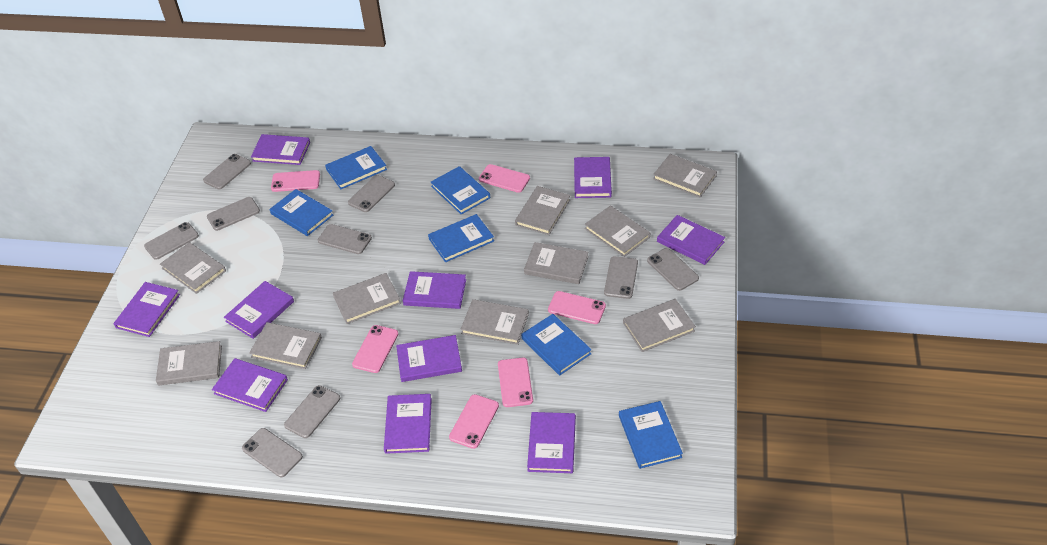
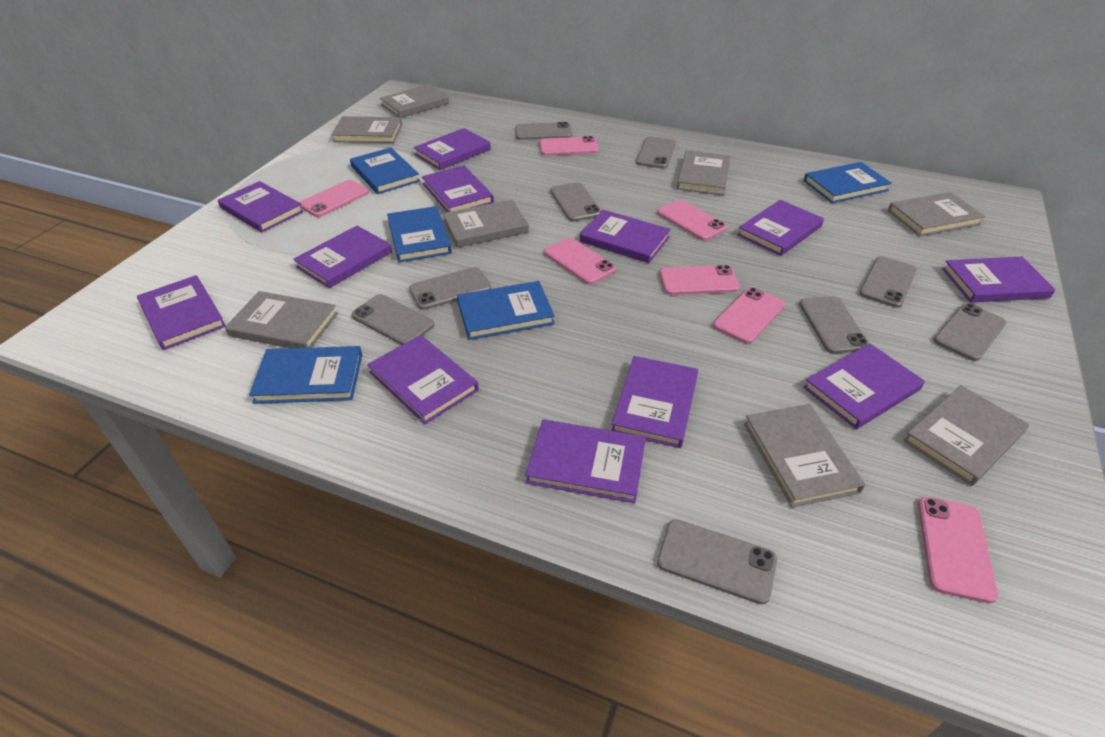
blue book: [270,189,333,236] [325,146,387,189] [428,214,494,262] [431,166,490,215] [521,314,592,375] [619,401,683,469] = 6 -> [249,346,362,404] [350,148,420,194] [387,206,452,263] [457,281,555,340] [804,162,892,203] = 5
grey book: [156,341,222,386] [160,242,226,294] [249,322,322,369] [333,273,401,324] [461,299,529,345] [515,186,570,235] [524,242,588,284] [584,205,650,257] [623,299,696,352] [653,154,717,197] = 10 -> [225,291,338,348] [331,116,402,143] [380,84,449,118] [443,200,529,248] [677,150,731,195] [744,404,865,507] [888,192,985,236] [903,385,1029,486] = 8
pink phone: [271,170,320,192] [352,325,398,373] [449,394,499,449] [479,164,530,193] [498,358,533,407] [548,291,606,324] = 6 -> [300,180,369,217] [539,136,599,156] [544,238,616,284] [657,200,727,241] [659,265,740,295] [713,287,785,344] [918,497,998,603] = 7
purple book: [114,282,180,337] [212,358,288,412] [224,281,294,339] [251,134,310,165] [384,394,432,454] [396,335,462,382] [403,271,466,309] [527,412,576,473] [574,157,612,198] [657,215,725,265] = 10 -> [137,275,226,350] [218,181,304,232] [293,226,392,288] [367,335,479,424] [414,128,491,170] [422,165,494,212] [525,419,646,503] [580,210,671,263] [611,356,698,448] [737,200,824,256] [803,344,925,429] [942,257,1056,303] = 12

